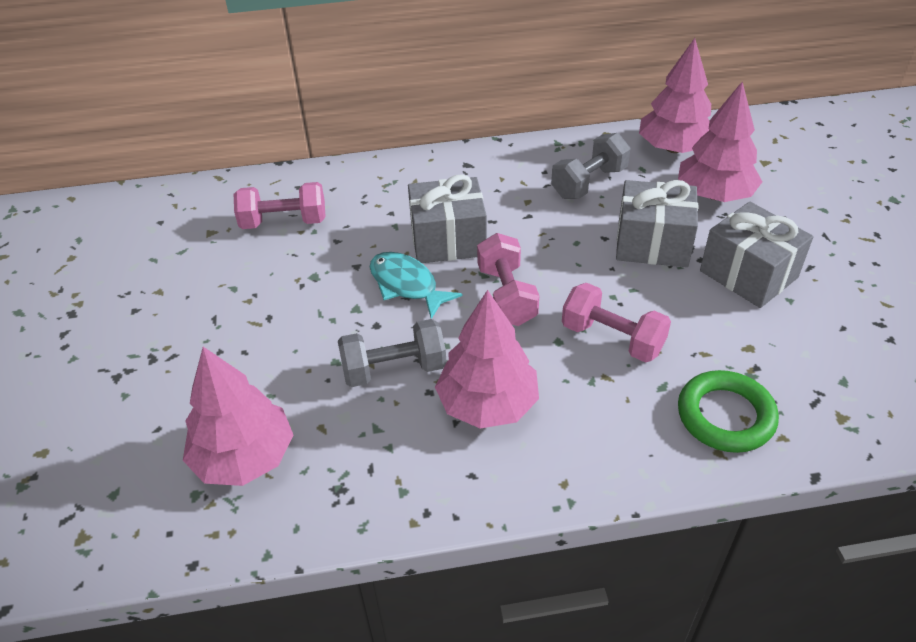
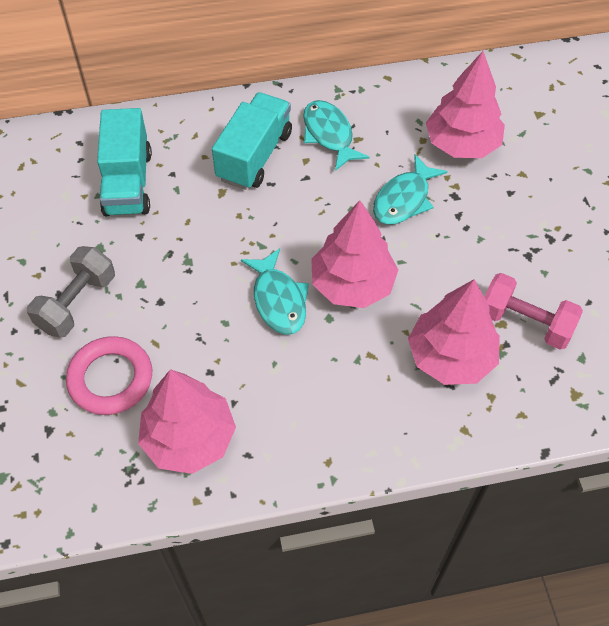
green ring: [678,370,779,453] = 1 -> none = 0
grey dumbbell: [338,319,446,387] [551,133,630,199] = 2 -> [27,246,115,338] = 1
grey gift: [408,174,487,263] [616,180,698,267] [700,202,813,308] = 3 -> none = 0
pink dumbbell: [234,182,326,229] [477,233,539,326] [562,283,671,363] = 3 -> [484,273,583,350] = 1
pink ring: none = 0 -> [66,336,152,415] = 1
turquoise fish: [370,252,463,319] = 1 -> [241,248,309,335] [303,100,369,171] [373,154,448,225] = 3
turquoise truck: none = 0 -> [97,108,152,216] [212,92,292,190] = 2

